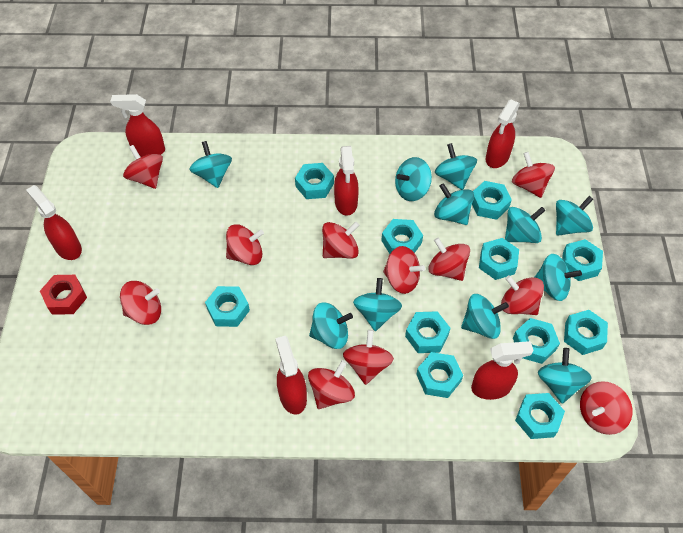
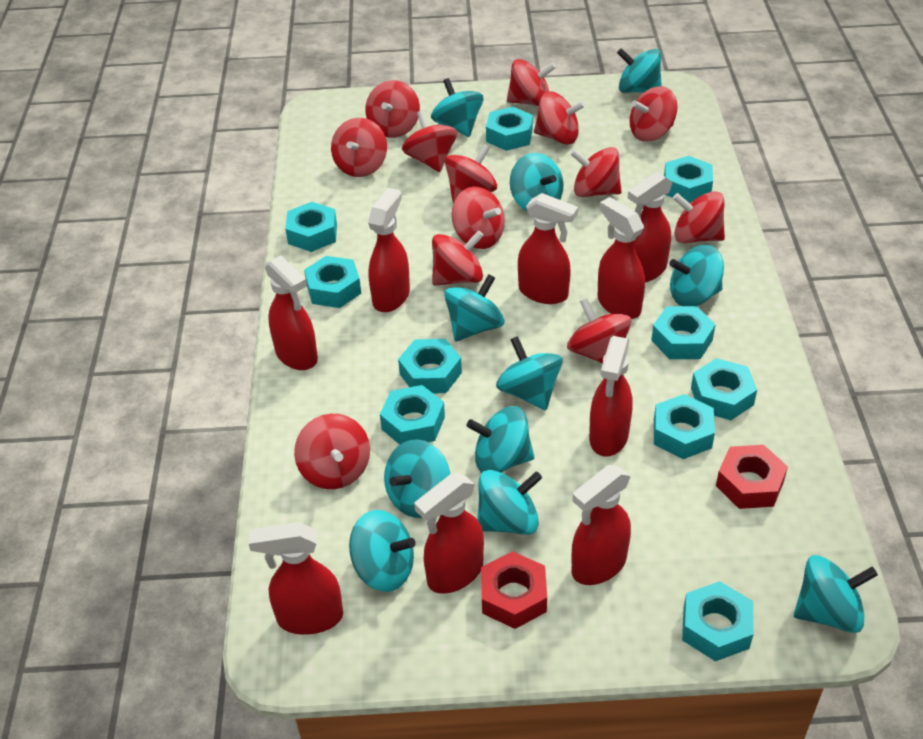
red nut: [40,275,87,315] = 1 -> [481,551,547,629] [716,445,788,509] = 2
red spinning top: [120,281,161,325] [123,145,163,189] [226,224,264,265] [308,360,355,409] [322,222,359,259] [343,330,394,385] [383,246,425,294] [428,238,470,281] [501,275,544,315] [512,152,555,198] [580,381,633,435] = 11 -> [294,414,370,489] [331,118,387,177] [365,80,420,138] [402,110,457,172] [432,230,484,286] [445,144,497,204] [452,187,505,249] [507,59,556,106] [534,91,585,144] [567,298,631,364] [570,147,622,197] [630,86,677,142] [673,191,725,243] = 13
red spray bottle: [26,185,82,260] [110,94,165,157] [275,336,307,415] [334,146,359,216] [471,341,534,400] [486,99,520,168] = 6 -> [249,522,343,635] [265,255,318,370] [368,188,410,312] [414,473,484,594] [518,193,578,304] [572,465,631,585] [589,336,632,457] [598,197,645,319] [628,172,673,282] = 9
turquoise nut: [205,286,250,327] [295,163,334,199] [381,219,423,254] [405,311,450,353] [416,352,463,398] [472,181,512,220] [479,238,519,280] [513,318,560,364] [515,393,565,439] [562,239,603,281] [564,310,608,355] = 11 -> [285,202,337,252] [304,256,361,308] [380,385,445,444] [398,339,462,393] [486,107,533,151] [651,306,716,359] [654,394,715,459] [664,156,713,203] [682,581,754,662] [691,358,757,420] = 10

